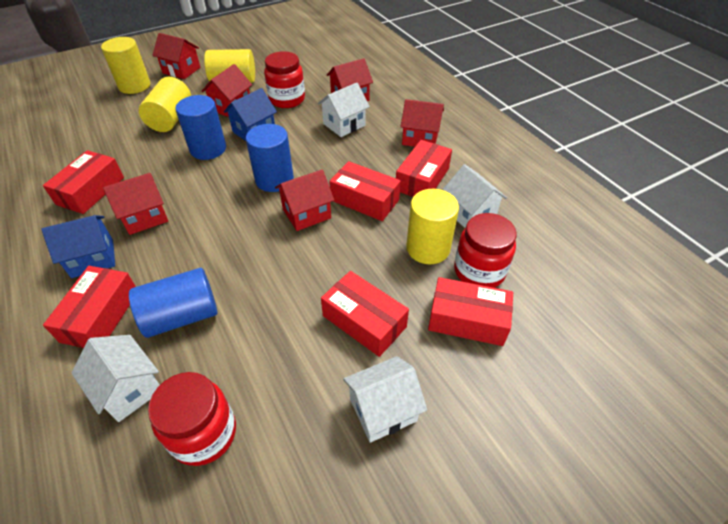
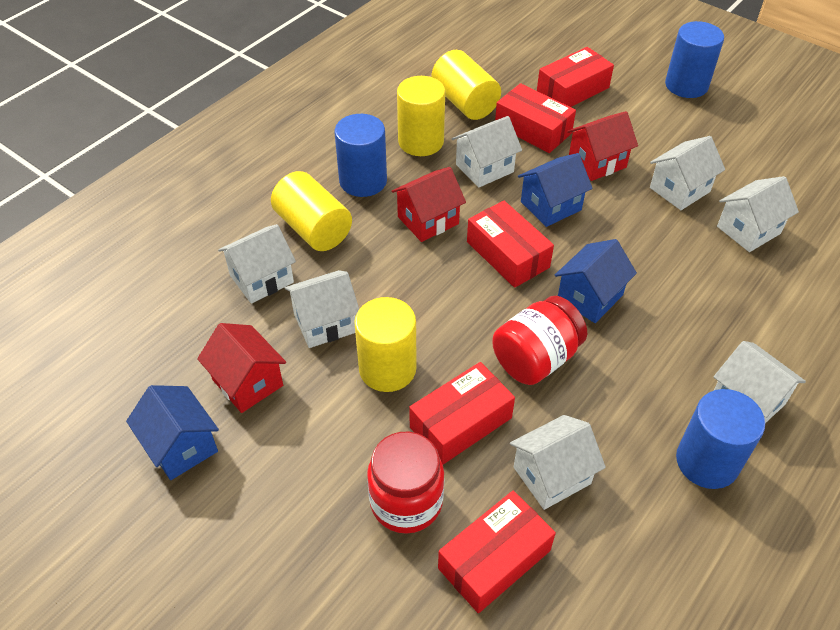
blue house: [42,215,115,278] [224,88,277,141] = 2 -> [126,385,219,480] [518,153,593,227] [555,239,637,323] = 3
red box: [43,150,124,214] [43,266,136,348] [321,271,409,357] [329,161,401,221] [396,140,452,197] [428,277,513,346] = 6 -> [409,362,515,464] [438,491,556,613] [467,200,554,288] [495,83,576,153] [537,47,614,107] = 5
red house: [103,173,168,235] [152,33,201,79] [201,64,252,117] [275,170,334,231] [327,58,373,101] [400,99,444,147] = 6 -> [197,323,286,413] [391,167,466,242] [567,111,638,181] = 3
red jar: [148,372,236,466] [264,51,305,108] [454,213,517,288] = 3 -> [367,432,444,534] [492,296,587,385] = 2
white house: [72,335,160,422] [318,83,370,137] [343,356,427,443] [443,164,507,228] = 4 -> [218,224,296,304] [285,270,359,348] [452,116,522,188] [510,415,606,510] [650,136,725,210] [713,341,806,423] [717,176,799,252] = 7

